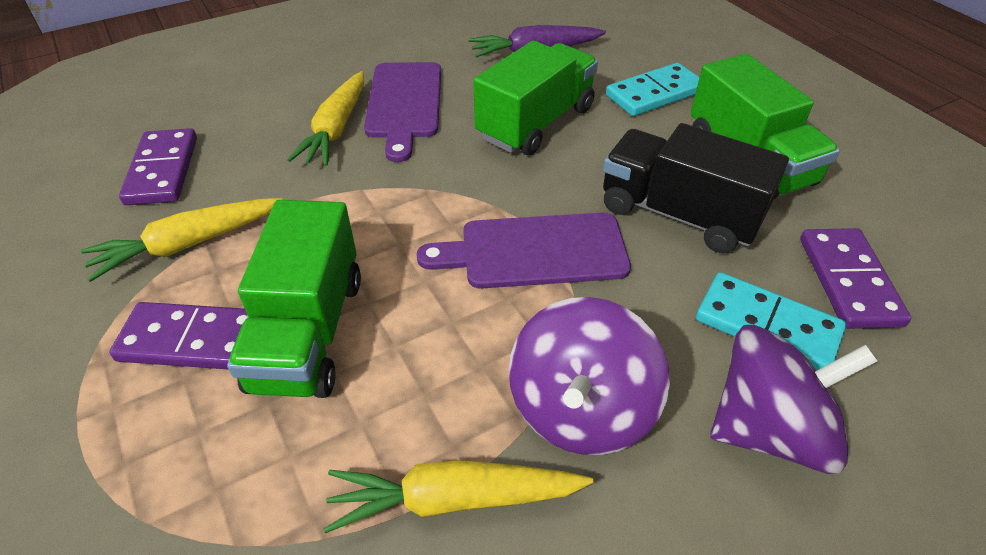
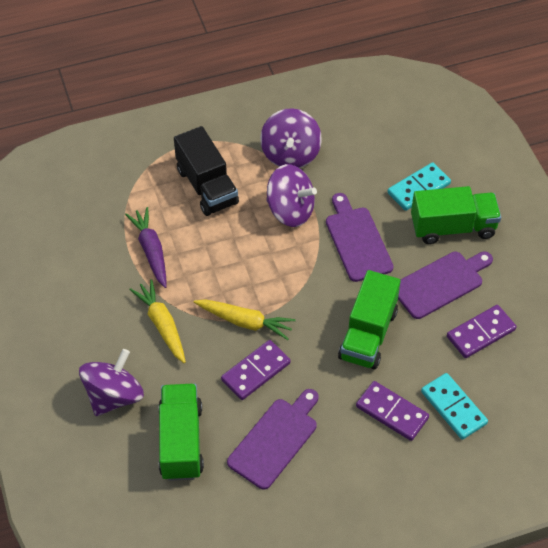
purple cutting board: [364,62,441,162] [416,212,631,289] = 2 -> [227,389,318,490] [326,193,394,282] [398,252,493,319] = 3
purple spinning top: [509,297,670,455] [710,325,877,474] = 2 -> [79,349,144,416] [260,108,322,168] [266,164,317,227] = 3
yellow carrot: [81,198,283,282] [287,71,364,166] [324,460,593,533] = 3 -> [129,279,186,364] [193,299,295,340] = 2

